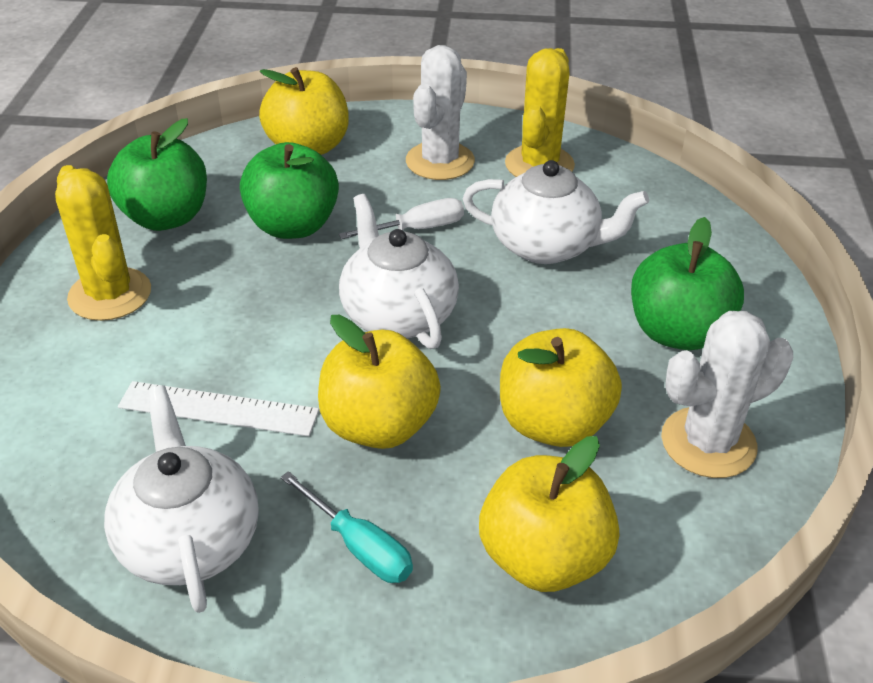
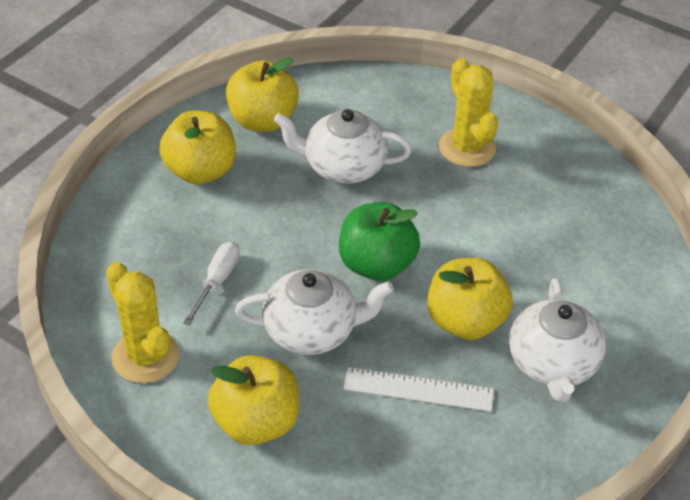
green apple: [107,118,207,231] [240,142,339,239] [631,217,744,350] = 3 -> [339,202,420,281] = 1
turquoise screwdriver: [280,471,413,583] = 1 -> none = 0
white cactus: [406,45,475,180] [661,311,793,478] = 2 -> none = 0

